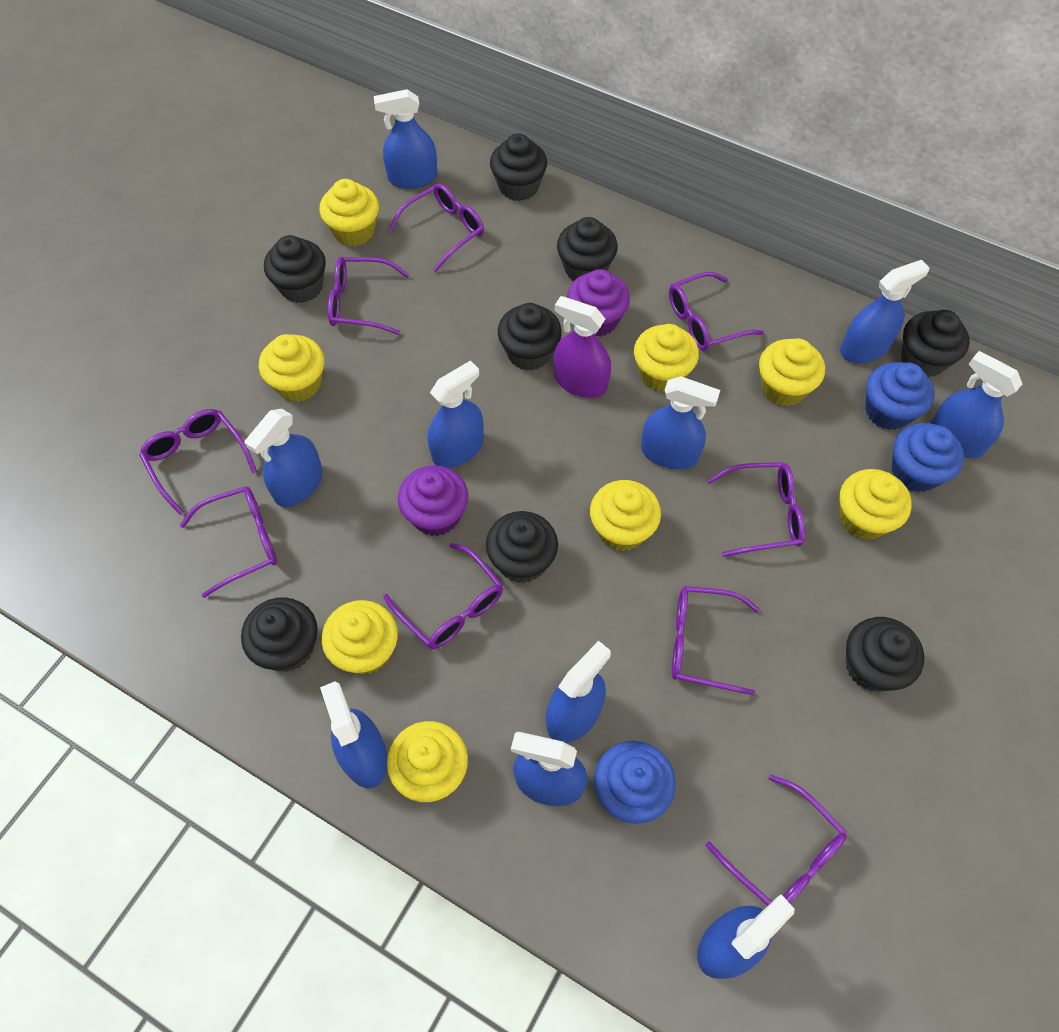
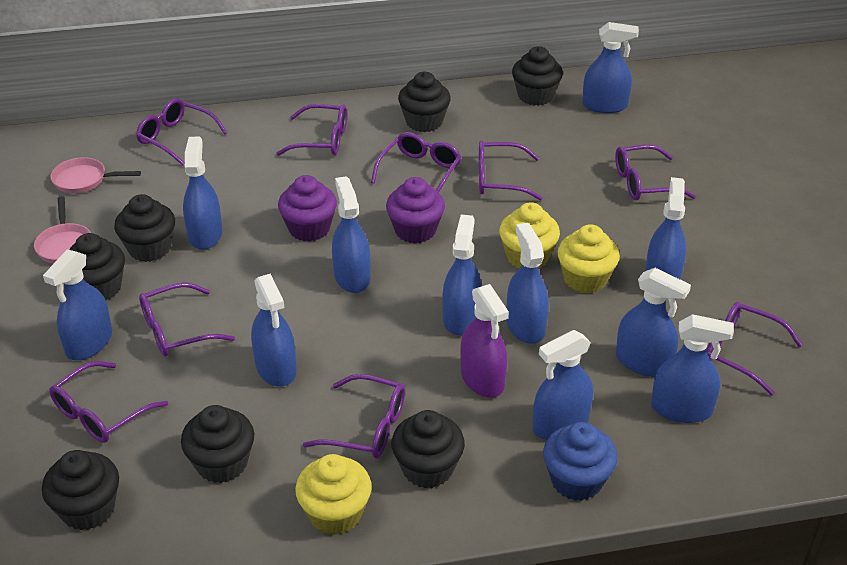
black cupcake: [241,597,318,672] [264,235,326,303] [486,511,558,583] [490,134,547,201] [498,303,562,371] [557,217,618,281] [846,617,924,692] [901,310,969,377] = 8 -> [42,450,119,530] [69,233,125,300] [114,194,175,262] [181,405,254,483] [391,410,465,488] [398,72,451,132] [512,46,563,106] = 7
blue cupcake: [594,741,676,824] [865,362,934,430] [892,423,964,492] = 3 -> [543,422,618,501] = 1
blue spray bottle: [244,409,323,507] [320,681,388,788] [374,89,438,189] [428,360,484,468] [511,732,588,806] [546,641,611,743] [641,376,720,469] [697,894,794,979] [840,260,929,363] [931,351,1022,458] = 10 -> [43,250,112,360] [183,137,222,250] [251,273,297,387] [332,176,370,293] [442,214,482,335] [506,223,549,344] [533,330,593,440] [582,22,639,113] [616,268,691,377] [645,177,686,280] [651,314,734,423] = 11
pink pan: none = 0 -> [34,196,91,264] [50,157,141,193] = 2
yellow cupcake: [259,334,324,402] [320,179,379,246] [322,600,398,675] [387,721,468,802] [590,480,661,551] [634,324,699,392] [759,338,825,406] [839,469,912,540] = 8 -> [295,454,372,535] [499,202,560,268] [557,224,620,294] = 3

